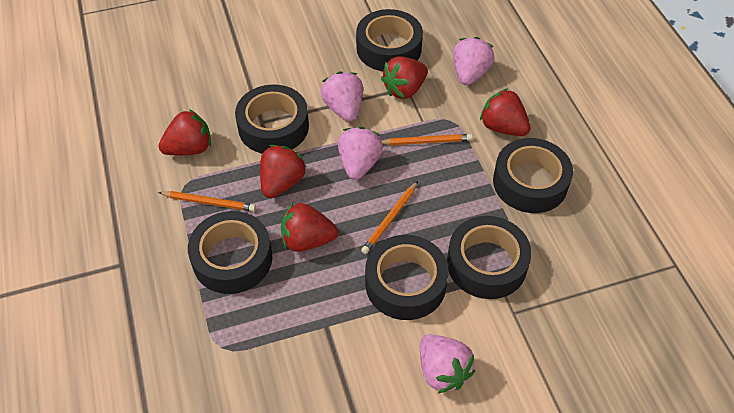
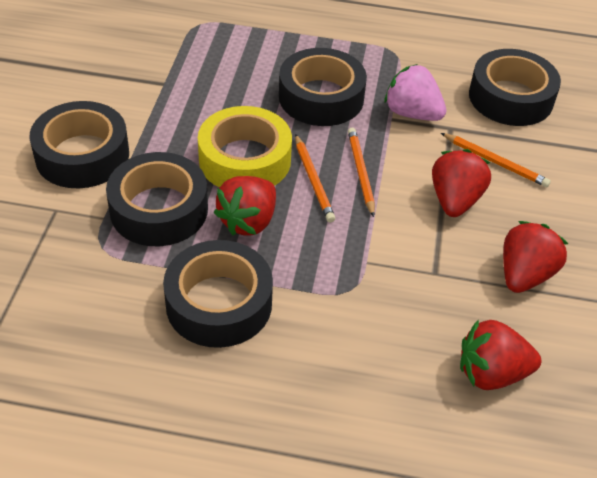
black tape: [188,211,272,294] [235,85,309,154] [356,9,423,71] [365,235,449,320] [447,216,531,299] [493,138,573,213] = 6 -> [30,101,129,188] [106,152,208,246] [163,240,273,348] [279,48,367,126] [469,49,561,126] = 5
pink strawberry: [321,71,363,122] [338,127,383,180] [420,334,475,393] [453,37,495,85] = 4 -> [384,64,446,121] = 1
red strawberry: [159,109,211,155] [260,145,307,198] [281,203,338,252] [381,56,428,99] [480,88,531,136] = 5 -> [214,176,276,236] [432,149,491,217] [460,319,541,390] [503,221,568,293] = 4
yellow tape: none = 0 -> [198,106,292,188] = 1

